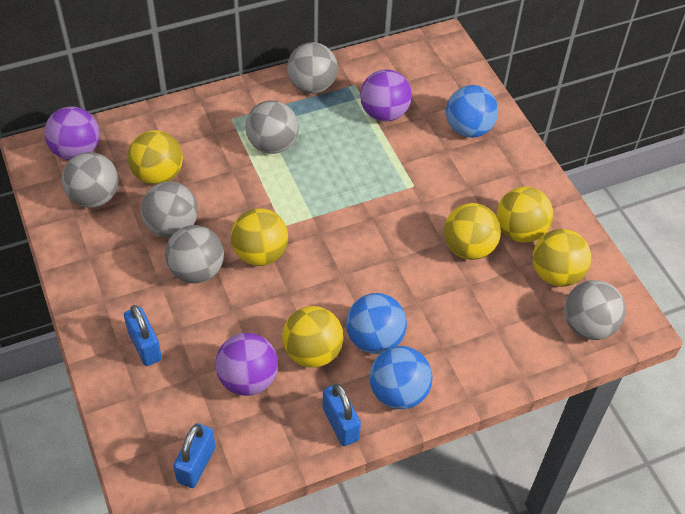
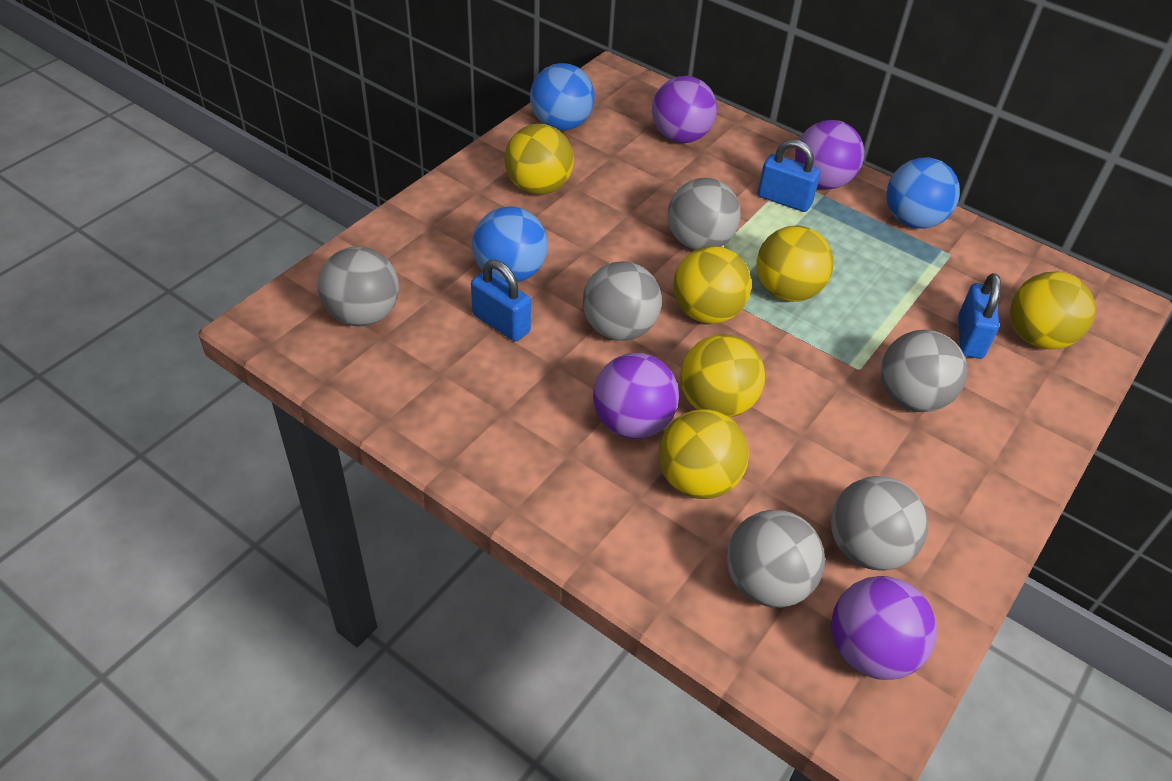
purple ball: [44,106,100,160] [215,333,278,396] [360,69,412,122] = 3 -> [593,353,679,439] [652,76,717,143] [795,120,864,189] [831,576,936,680] = 4

